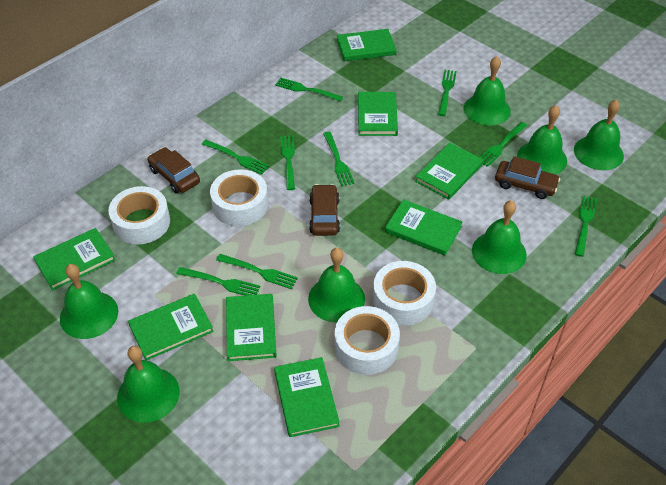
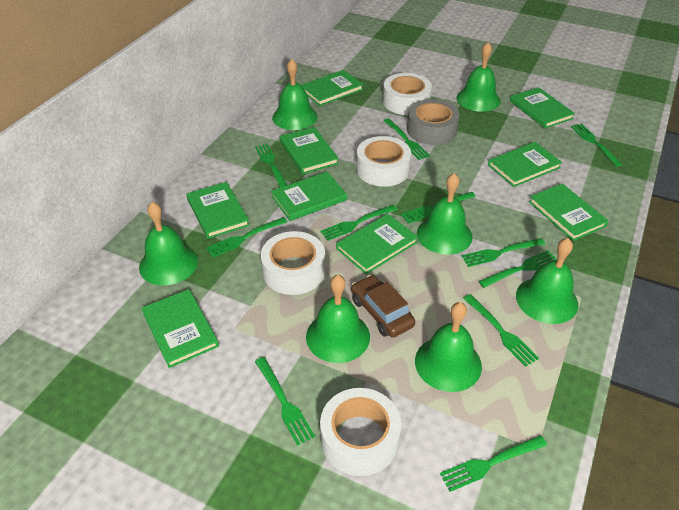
brown car: [148,147,200,193] [309,184,340,236] [495,156,560,199] = 3 -> [351,275,415,337] = 1
green book: [33,228,116,290] [128,294,214,360] [226,294,277,361] [274,357,340,437] [337,29,397,61] [358,92,398,136] [385,199,462,256] [415,143,483,200] = 8 -> [141,289,219,368] [186,182,250,239] [271,172,347,221] [280,127,339,174] [301,70,363,106] [336,214,418,274] [488,142,562,187] [510,87,575,128] [529,183,608,241] = 9
green fork: [176,267,261,296] [202,140,269,175] [216,254,298,289] [275,78,343,102] [280,136,295,190] [323,132,355,186] [438,70,457,116] [479,122,527,167] [575,196,597,257] = 9 -> [206,217,287,257] [255,144,287,188] [255,357,315,446] [320,205,398,241] [383,118,430,160] [401,192,476,224] [440,435,547,492] [461,238,545,267] [463,294,539,367] [479,250,557,288] [571,124,623,167] = 11
grey tape: none = 0 -> [407,99,459,145] = 1

